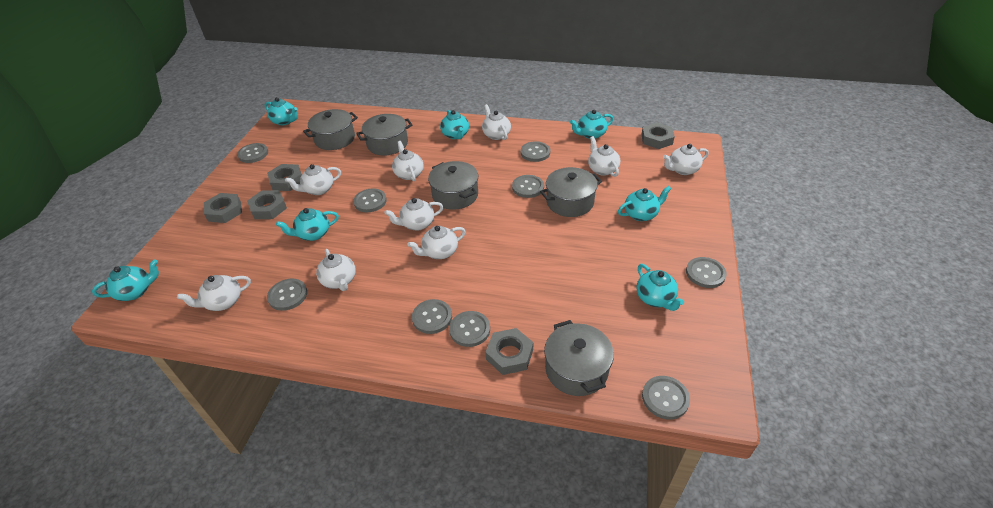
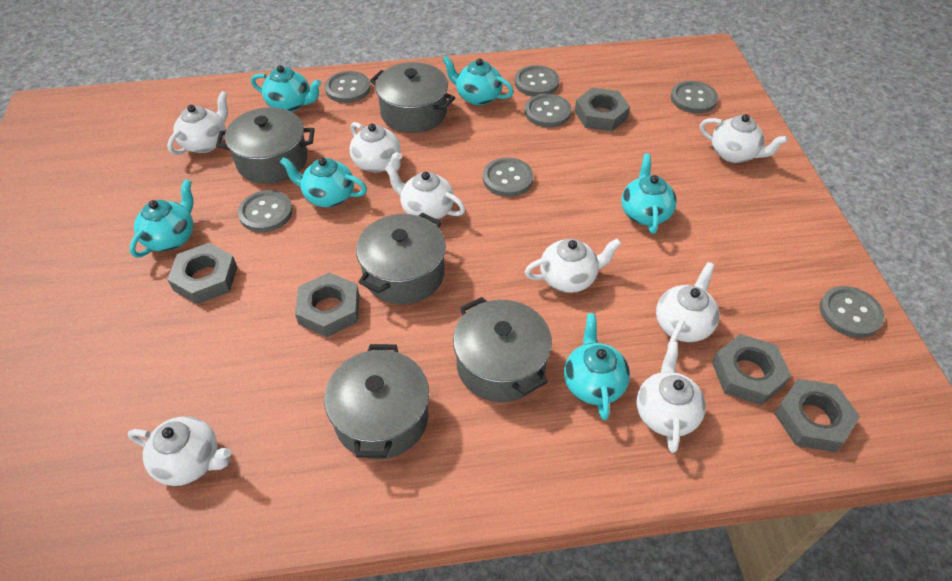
grey button: [237,143,268,163] [267,279,307,311] [353,189,387,212] [412,299,452,334] [449,311,490,347] [512,175,544,198] [521,141,550,162] [642,376,690,419] [686,257,727,288] = 9 -> [238,190,293,232] [325,71,371,103] [483,158,534,197] [515,65,559,96] [525,93,571,127] [671,81,718,114] [820,286,885,338] = 7
turquoise teapot: [92,259,159,301] [265,97,298,125] [276,208,339,241] [440,110,469,139] [570,109,613,139] [618,186,671,221] [637,264,684,311] = 7 -> [129,179,194,257] [251,65,321,112] [280,157,367,207] [442,56,514,105] [564,313,630,420] [621,153,677,234] = 6
white teapot: [177,275,251,311] [285,164,341,195] [316,249,356,291] [384,198,443,231] [392,141,424,182] [408,226,466,259] [482,104,511,140] [588,136,620,177] [663,144,709,175] = 9 -> [128,416,231,486] [167,91,228,155] [350,122,402,172] [385,165,465,220] [525,238,621,293] [636,341,706,453] [656,262,719,346] [700,114,788,163] = 8

